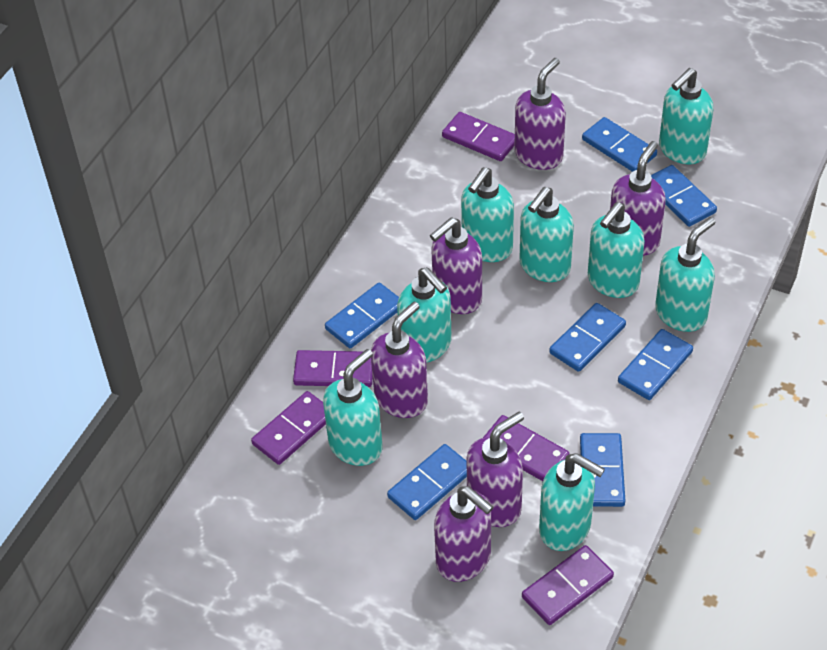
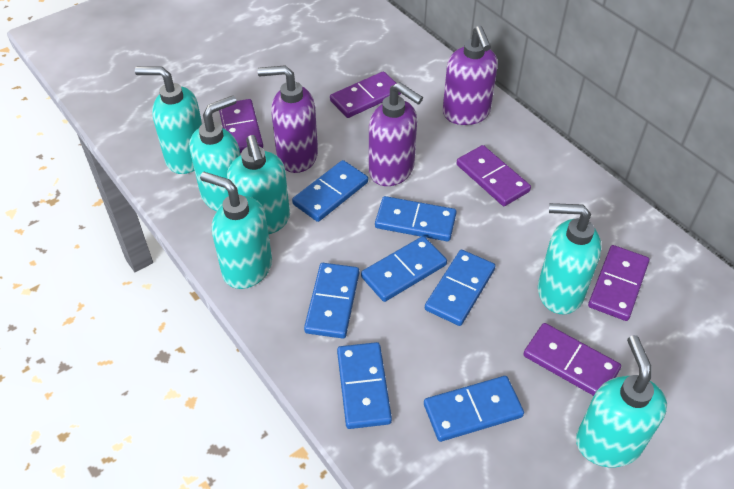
purple soap dispenser: [371,302,428,418] [430,217,482,314] [434,486,493,582] [466,412,524,527] [514,58,566,170] [610,141,666,256] = 6 -> [257,66,318,173] [369,82,423,186] [443,26,498,125] = 3
turquoise soap dispenser: [323,349,382,466] [397,267,452,363] [461,167,514,262] [519,187,574,282] [539,453,605,551] [588,202,645,298] [655,217,715,332] [659,68,713,164] = 8 -> [135,66,202,174] [189,95,240,211] [200,172,272,289] [227,135,290,234] [538,203,602,314] [576,335,667,467] = 6

